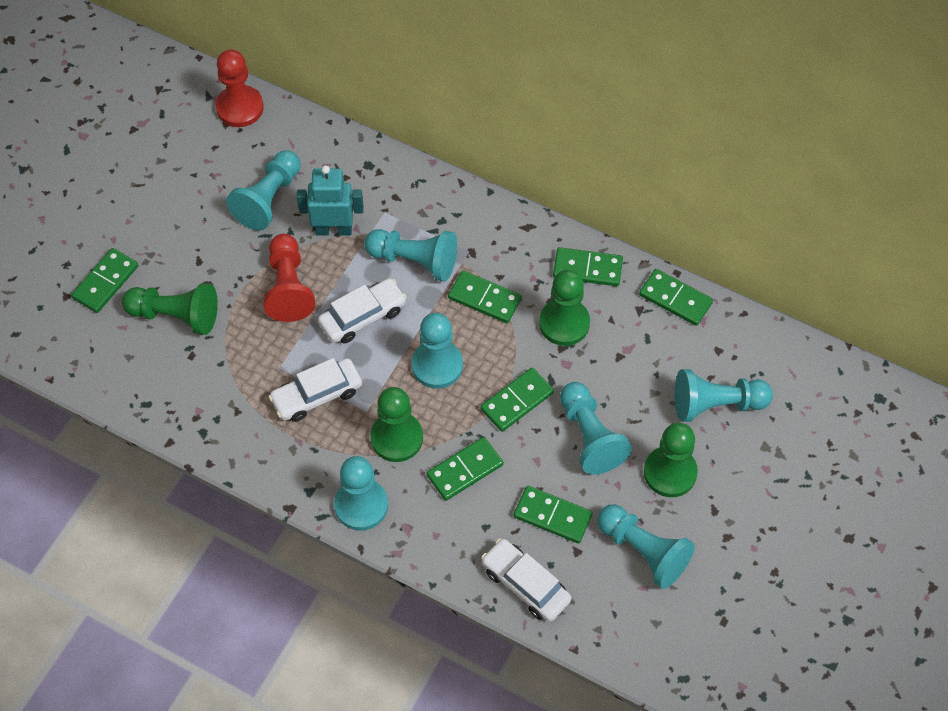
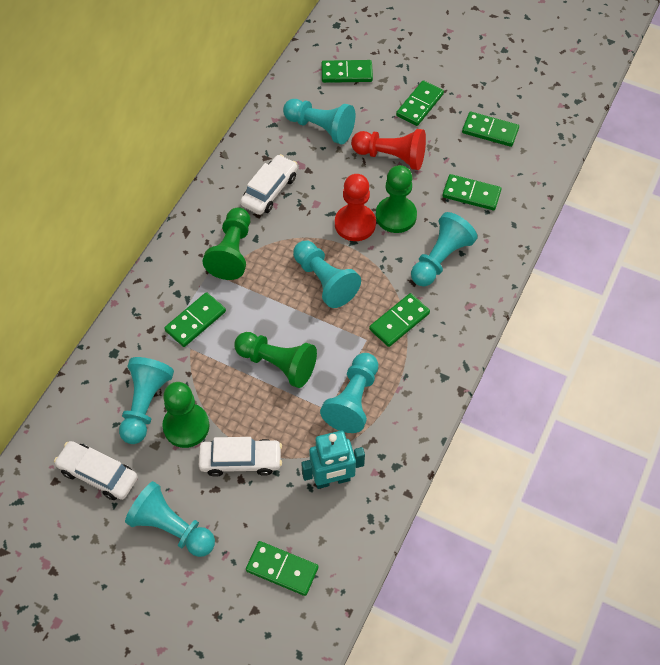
turquoise pawn: [226,150,301,231] [334,456,388,531] [364,229,457,282] [412,313,463,389] [560,382,632,475] [597,504,695,589] [674,369,773,422] = 7 -> [119,357,174,444] [125,481,215,557] [283,99,355,144] [293,241,361,308] [320,353,378,433] [411,212,478,287] = 6

